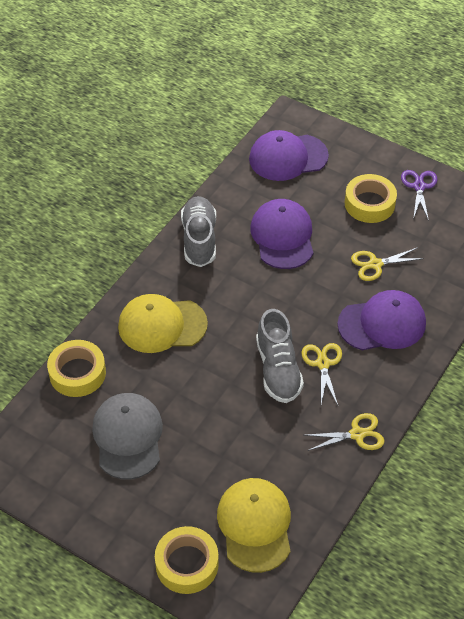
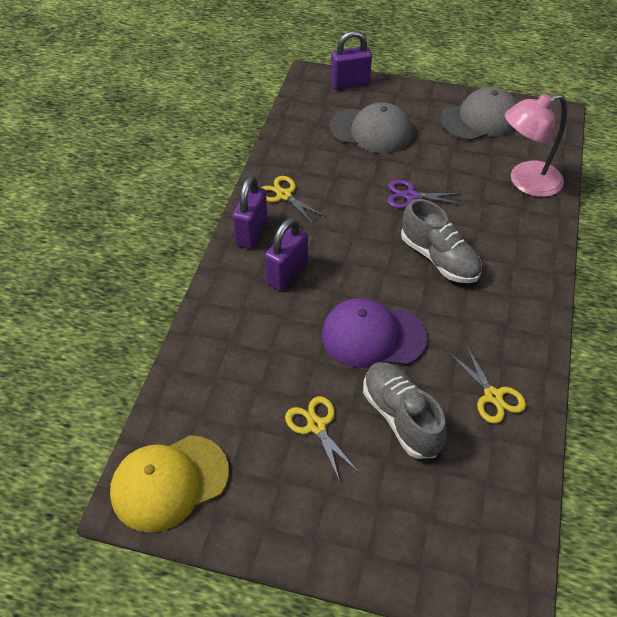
grey cap: [92,393,163,480] = 1 -> [329,102,413,154] [440,87,517,141] = 2
pink lamp: none = 0 -> [505,94,567,197] = 1
purple cap: [249,130,329,181] [250,199,313,269] [337,290,426,351] = 3 -> [321,298,427,368] = 1
purple padlock: none = 0 -> [233,175,267,248] [265,218,308,291] [330,31,372,90] = 3
yellow cap: [118,294,208,353] [217,478,291,573] = 2 -> [110,435,229,532] = 1
yellow tape: [47,340,106,397] [155,526,219,594] [345,174,397,223] = 3 -> none = 0

